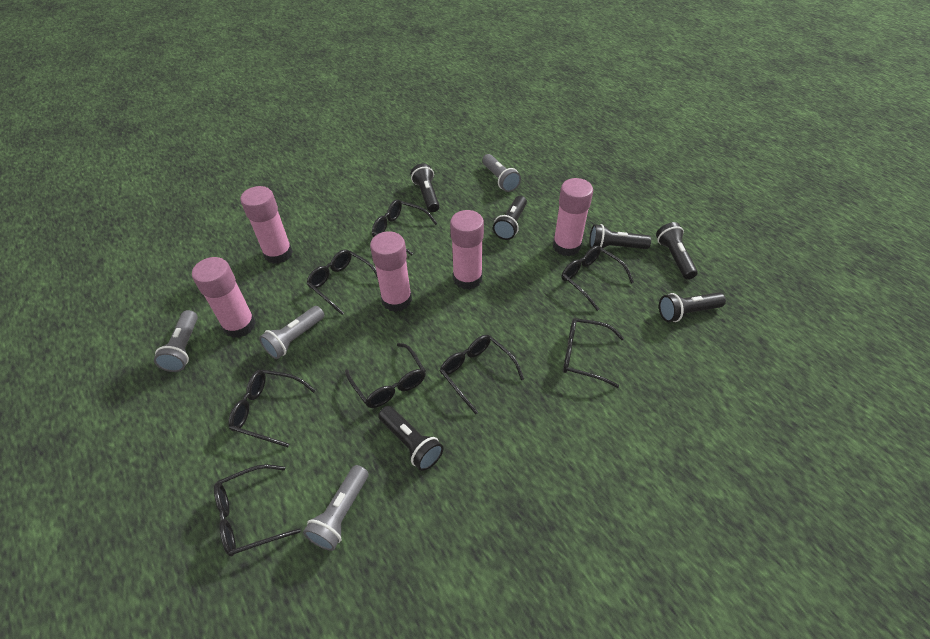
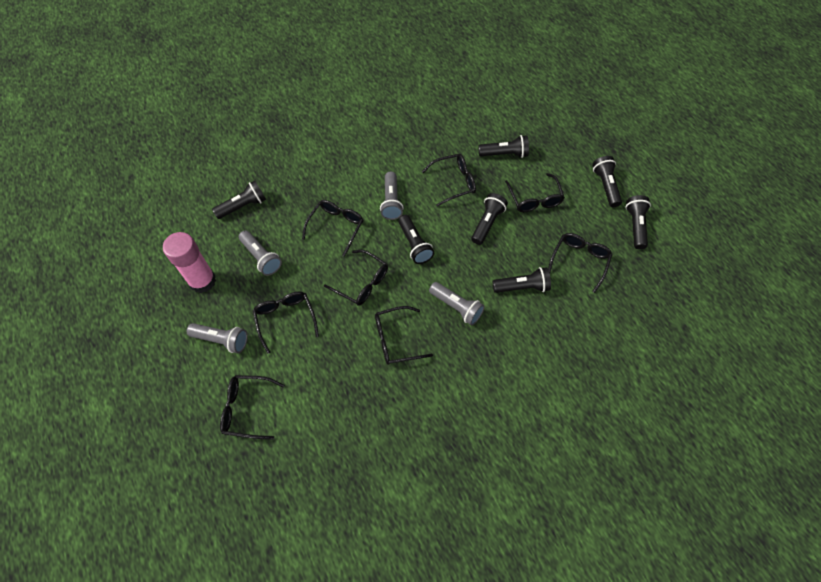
black flashlight: [378,406,443,471] [411,163,440,212] [493,196,527,240] [589,224,651,249] [656,222,698,279] [659,292,726,322] = 6 -> [212,181,266,219] [398,215,434,264] [471,193,508,245] [478,135,529,158] [493,267,551,293] [592,156,622,207] [626,195,651,249] = 7
pink glue stick: [192,257,256,338] [240,186,293,264] [370,231,412,312] [450,210,484,290] [553,178,593,256] = 5 -> [163,232,216,293] = 1

